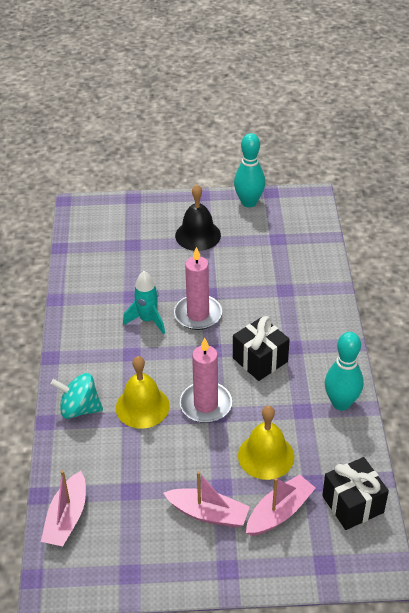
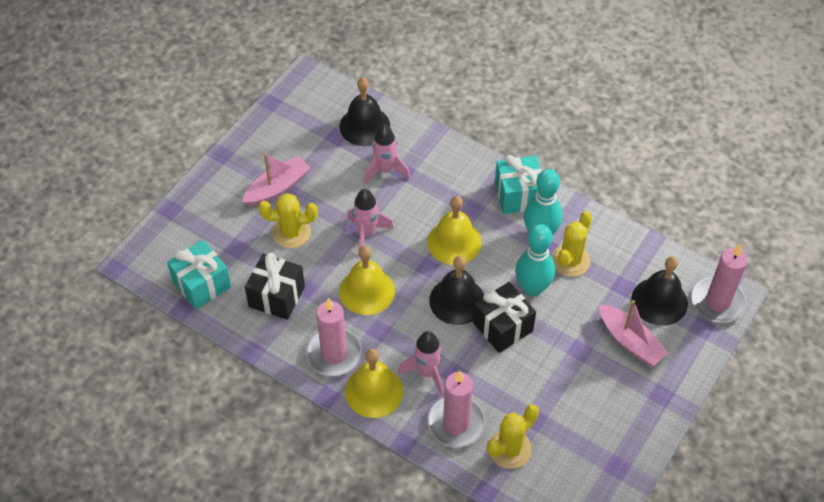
black bell: [175,185,221,251] = 1 -> [340,77,390,146] [429,256,484,325] [631,256,688,326] = 3
pink boat: [41,470,86,546] [164,471,250,528] [246,474,316,536] = 3 -> [242,154,311,206] [599,300,668,366] = 2
pink candle: [174,247,222,330] [180,338,232,423] = 2 -> [306,298,362,376] [428,371,486,447] [691,243,748,323] = 3
pink rocket: none = 0 -> [347,189,394,256] [364,124,410,184] [398,331,444,396] = 3
turquoise gift: none = 0 -> [167,240,231,309] [495,155,542,214] = 2
turquoise rocket: [123,271,165,334] = 1 -> none = 0
turquoise spinning top: [50,373,103,419] = 1 -> none = 0
yellow bell: [116,356,170,429] [238,406,294,480] = 2 -> [339,246,395,315] [345,349,403,418] [427,196,482,265] = 3
yellow cactus: none = 0 -> [259,193,318,248] [487,404,539,469] [551,211,592,277] = 3

